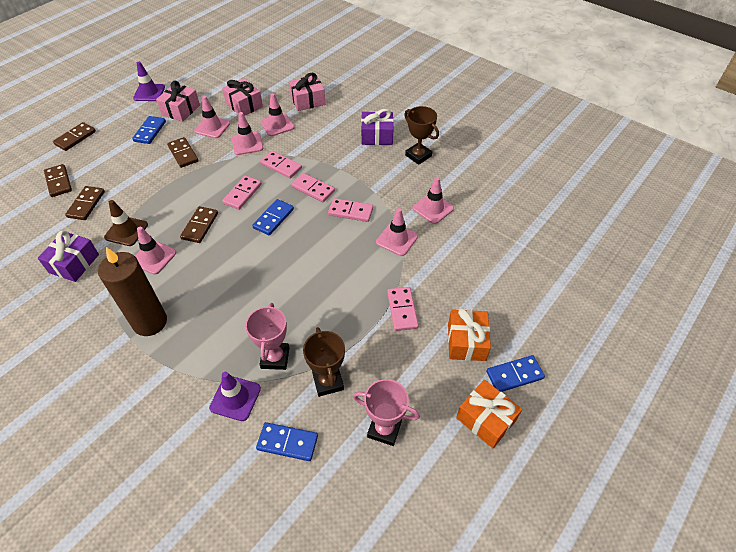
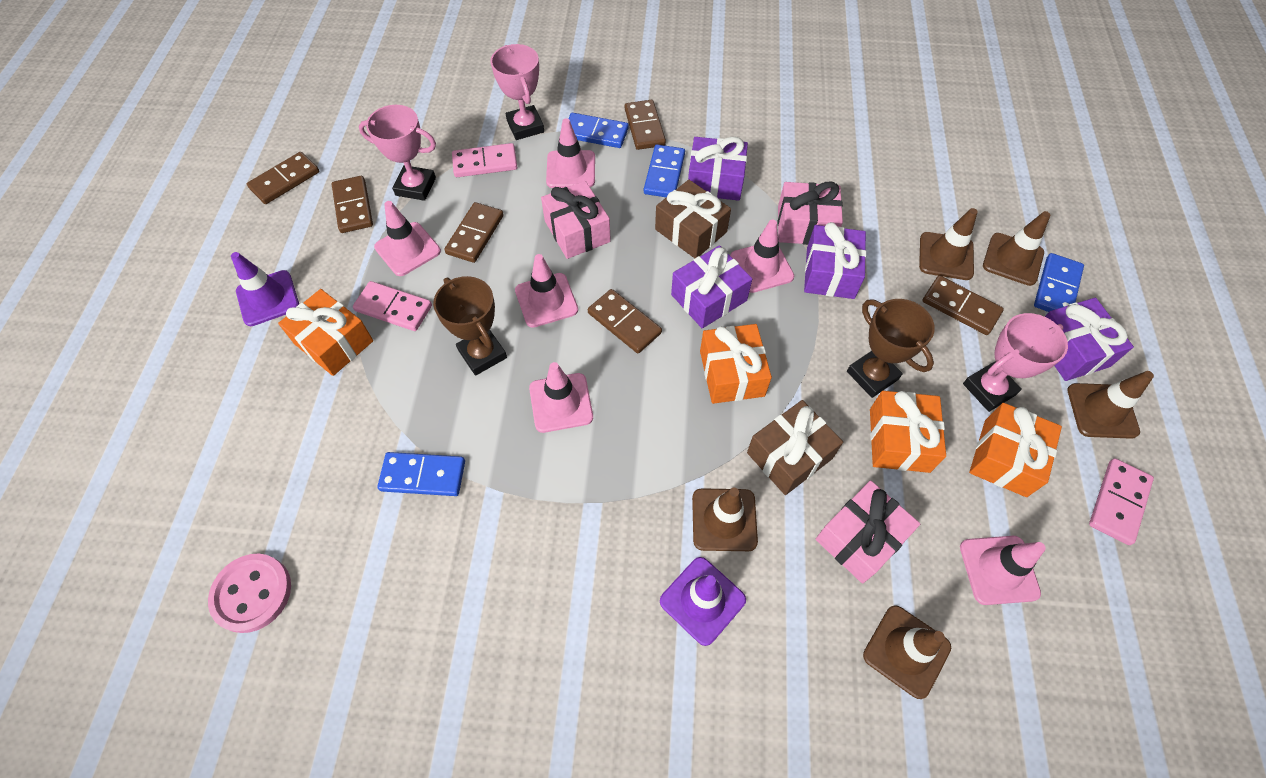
brown candle: [98,247,167,336] = 1 -> none = 0
brown domino: [44,164,72,197] [53,122,96,151] [65,186,105,220] [167,137,199,168] [180,206,218,243] = 5 -> [247,152,319,204] [332,176,373,233] [444,202,504,263] [588,289,662,353] [625,100,666,150] [922,275,1004,335] = 6
brown gift: none = 0 -> [655,180,731,258] [747,400,843,495] = 2
brown traffic cone: [104,200,148,246] = 1 -> [692,488,758,551] [863,605,951,699] [919,208,978,280] [983,211,1050,286] [1067,371,1154,439] = 5
orange gift: [448,309,491,361] [456,380,522,448] = 2 -> [278,289,373,376] [700,324,772,404] [870,391,946,473] [969,403,1062,497] = 4
pink button: none = 0 -> [208,554,291,633] = 1
pink domino: [222,175,262,210] [260,151,302,179] [291,173,335,202] [328,198,373,222] [387,287,419,331] = 5 -> [353,281,432,331] [452,143,517,177] [1089,458,1154,545] = 3
pink trophy: [245,303,289,370] [353,379,420,446] = 2 -> [359,105,436,201] [490,44,544,140] [963,313,1068,412] = 3
purple gift: [38,230,99,282] [361,109,394,145] = 2 -> [671,245,752,328] [688,137,748,201] [804,222,866,299] [1045,298,1134,381] = 4

